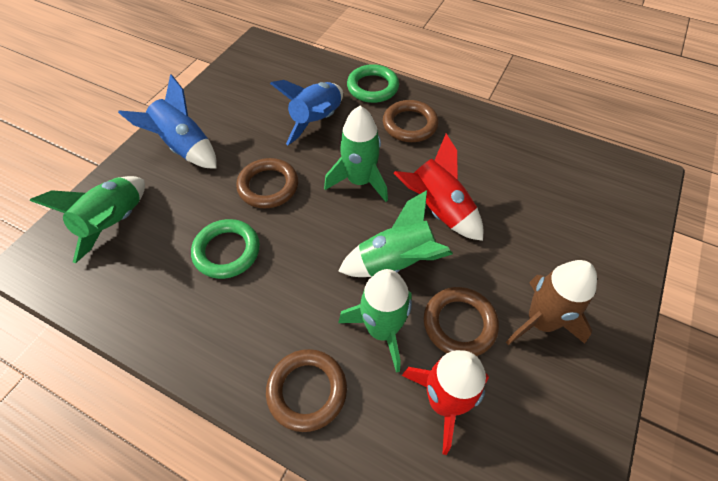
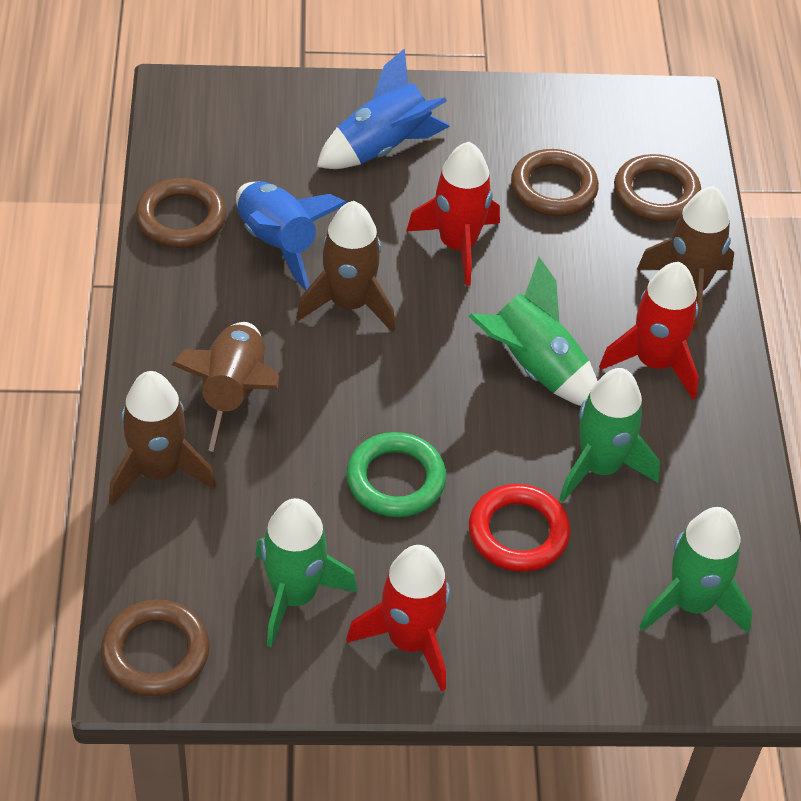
brown rocket: [506,260,597,345] = 1 -> [109,371,216,506] [172,322,279,452] [296,201,395,333] [637,186,734,330] = 4
green ring: [191,219,260,279] [347,64,399,103] = 2 -> [346,432,446,517] = 1
red ring: none = 0 -> [469,484,570,572] = 1
red rocket: [394,134,483,241] [402,350,489,455] = 2 -> [346,545,450,691] [407,142,500,286] [599,262,699,399] = 3

